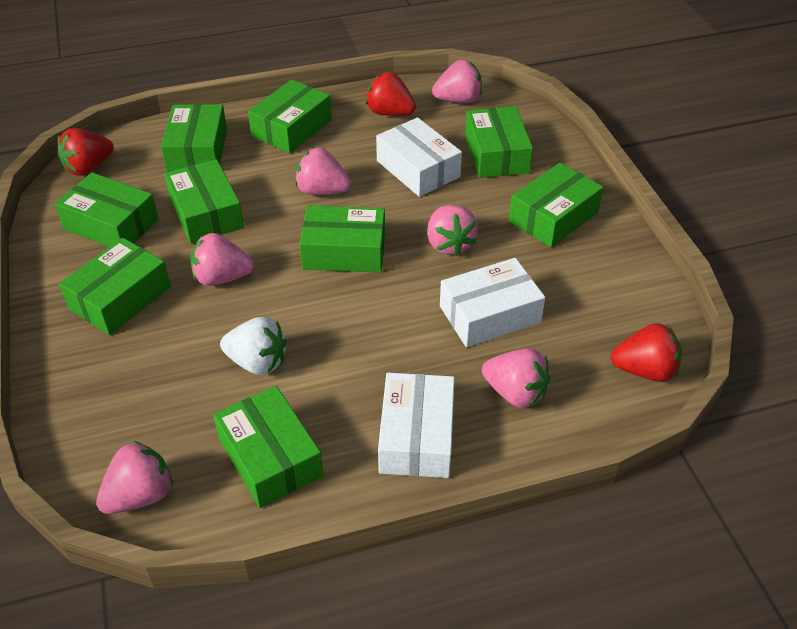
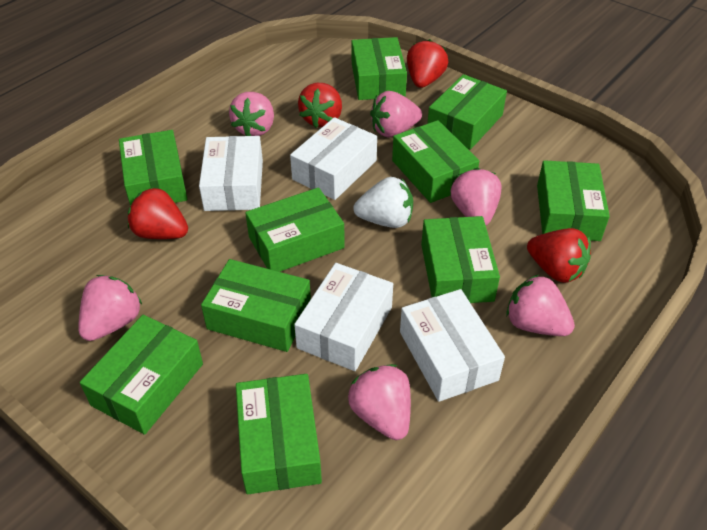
green box: [55,172,159,247] [59,238,171,335] [161,104,227,172] [164,159,244,243] [213,386,323,508] [248,79,332,153] [300,206,385,273] [465,106,533,178] [509,163,603,247] = 9 -> [80,315,203,435] [119,130,187,206] [201,259,311,352] [236,374,322,494] [245,188,345,272] [352,37,407,100] [392,120,479,203] [421,216,500,303] [427,74,507,150] [537,160,610,241] = 10
red strawberry: [57,128,114,176] [366,72,416,116] [611,323,682,382] = 3 -> [128,188,188,239] [298,83,342,128] [407,39,448,88] [527,228,591,283] = 4
white box: [376,117,462,197] [378,373,455,478] [440,258,545,347] = 3 -> [199,136,263,211] [290,117,377,200] [294,263,393,371] [400,289,505,402] = 4

